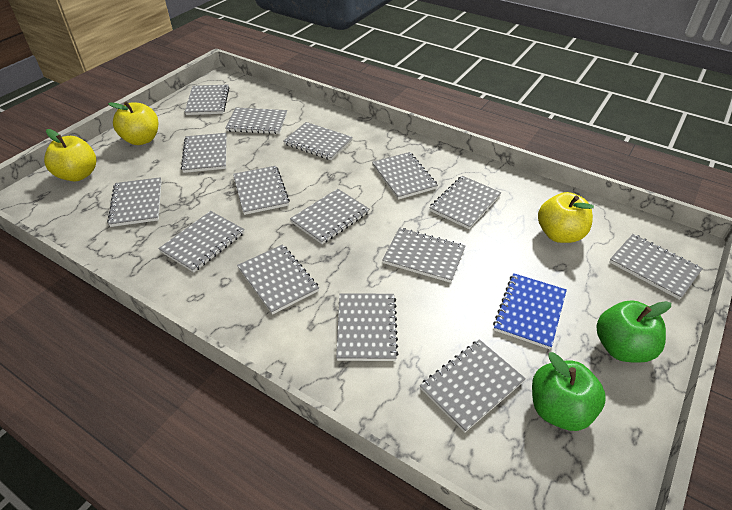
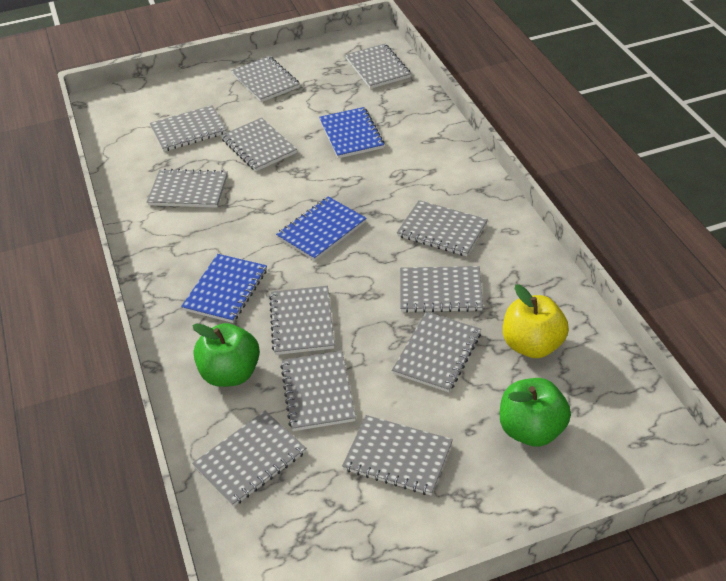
blue notebook: [493,273,567,349] = 1 -> [181,254,267,323] [276,196,367,261] [319,107,385,158] = 3
grey notebook: [107,177,161,227] [158,211,245,272] [181,133,227,173] [185,85,229,115] [225,108,287,134] [233,166,290,215] [237,244,319,315] [284,122,353,160] [290,189,370,244] [336,293,398,361] [372,152,438,200] [382,228,465,283] [420,339,526,433] [429,176,502,229] [609,234,703,300] = 15 -> [147,169,228,208] [150,105,227,152] [192,411,306,507] [221,118,297,171] [231,56,300,102] [269,286,334,355] [281,351,356,431] [342,415,453,496] [345,44,411,89] [392,312,481,392] [397,200,488,256] [400,266,483,313] = 12
yellow apple: [44,129,96,181] [108,101,158,145] [538,192,594,243] = 3 -> [503,284,569,358] = 1

